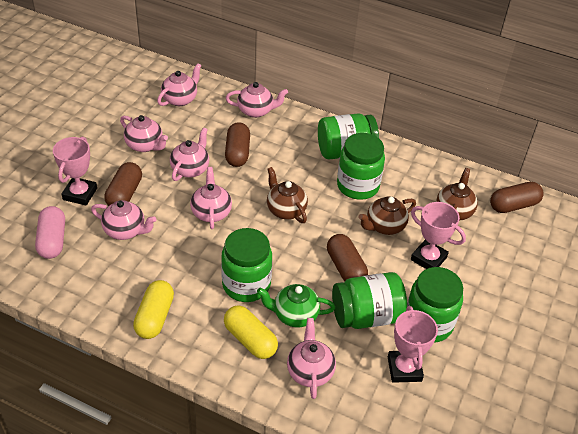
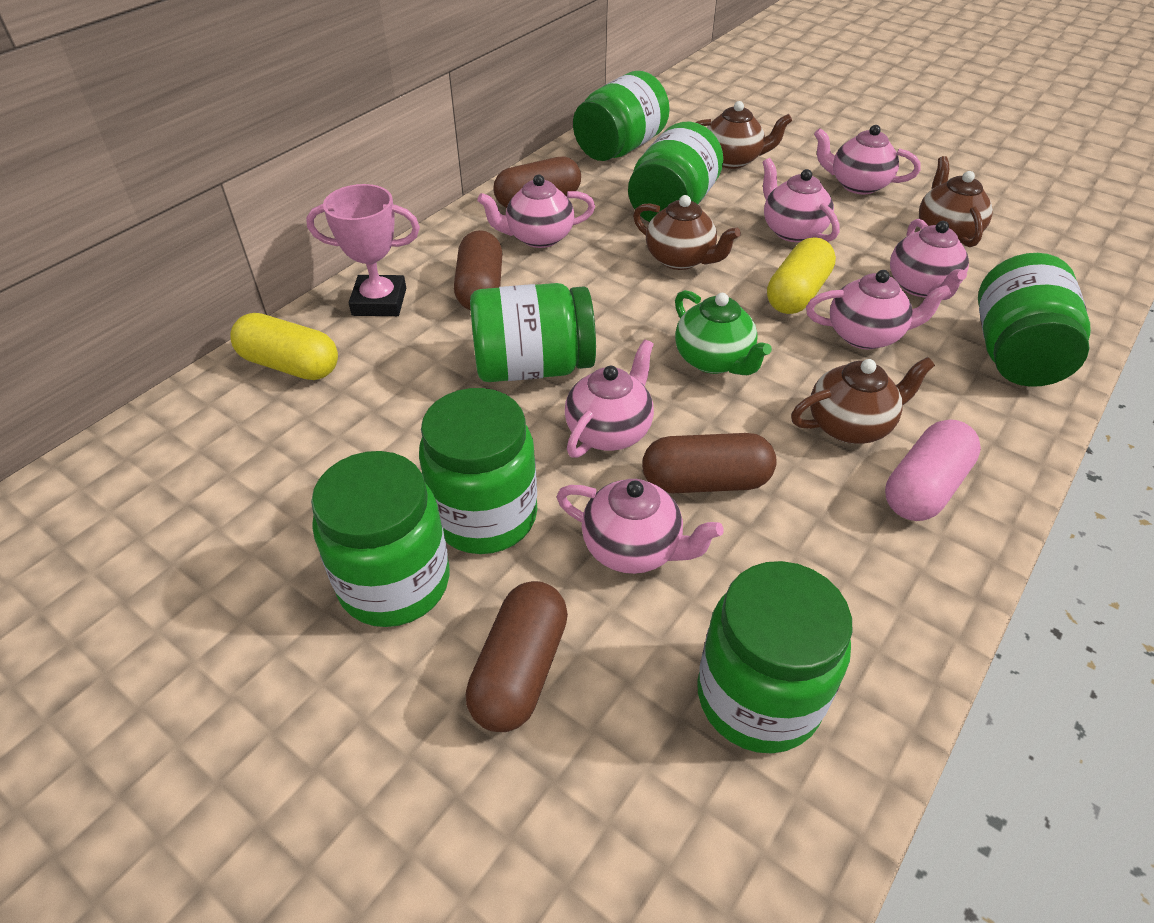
brown teapot: [267,167,308,223] [358,196,416,235] [436,168,478,220] = 3 -> [633,195,741,270] [695,101,792,169] [791,357,935,444] [919,156,993,247] = 4
green jar: [221,228,272,302] [318,113,379,160] [332,272,407,329] [337,133,385,200] [407,267,463,343] = 5 -> [311,451,450,627] [419,388,537,554] [470,283,596,382] [573,71,670,161] [628,122,723,222] [697,561,853,753] [978,253,1091,387] = 7
pink trophy: [53,137,97,205] [388,306,438,383] [411,202,466,269] = 3 -> [306,184,420,316] = 1

